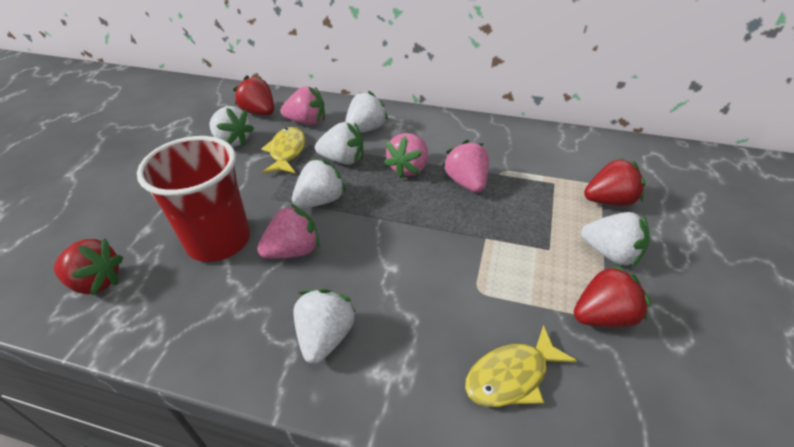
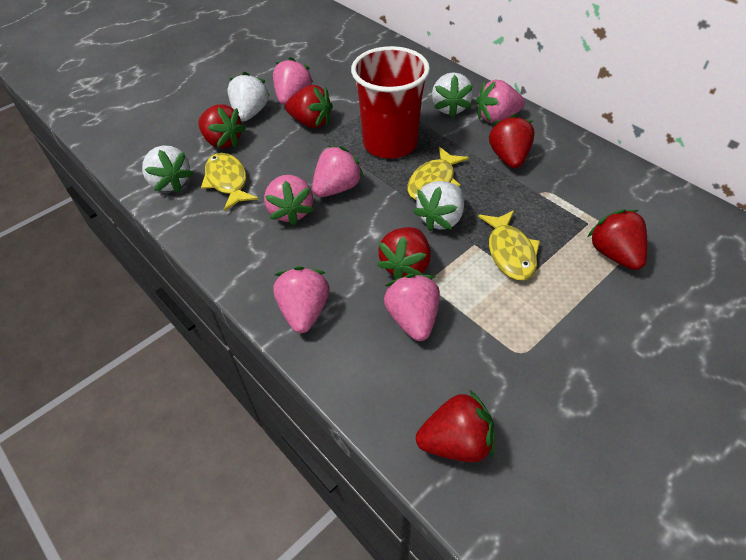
pink strawberry: [257,204,320,259] [280,86,325,125] [384,133,428,179] [443,140,489,193] = 4 -> [264,175,314,225] [273,57,313,105] [273,266,329,333] [312,145,364,197] [384,274,440,341] [476,80,525,123] = 6
red strawberry: [54,238,123,295] [233,75,274,115] [574,264,651,327] [584,158,645,206] = 4 -> [198,104,246,149] [285,85,333,128] [377,227,431,279] [416,390,495,462] [489,114,535,168] [587,209,647,270] = 6
white strawberry: [210,106,254,147] [292,158,346,208] [293,289,356,364] [315,122,363,165] [345,91,388,133] [581,212,650,267] = 6 -> [142,145,194,192] [227,72,269,121] [413,181,464,231] [432,72,473,118] = 4
yellow fish: [261,127,306,174] [465,325,577,407] = 2 -> [201,153,259,211] [407,147,469,200] [478,210,540,281] = 3

